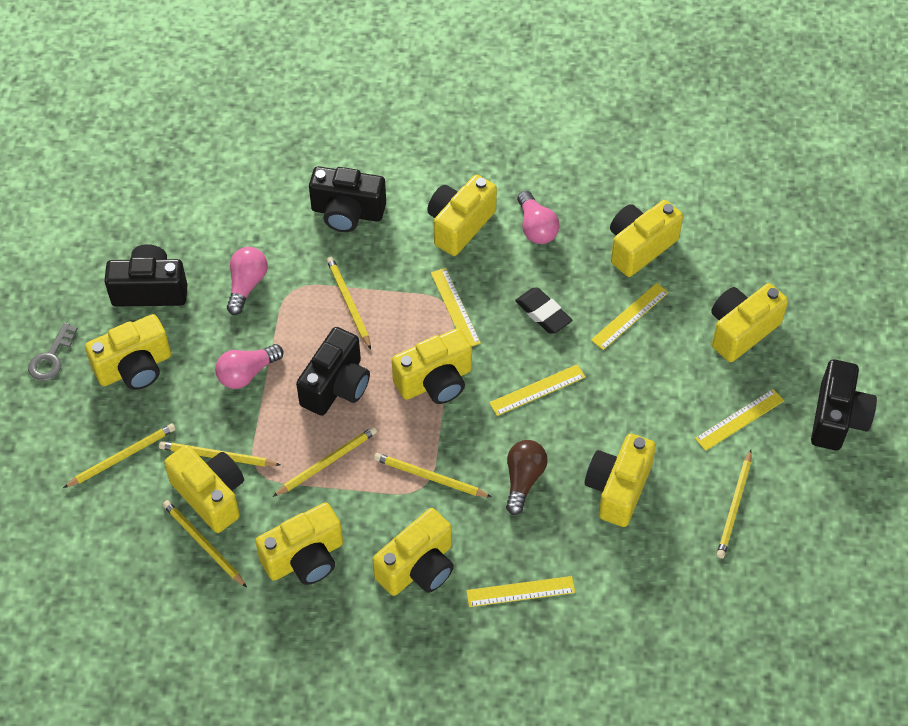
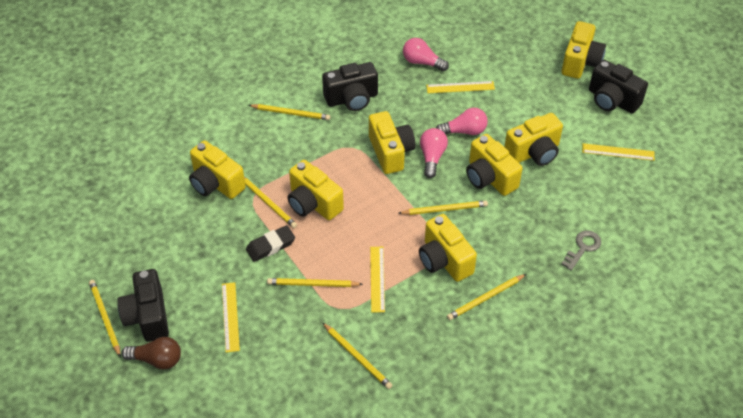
black camera: [105,244,188,307] [296,327,370,416] [309,166,386,232] [811,359,877,450] = 4 -> [117,269,169,342] [322,62,378,111] [589,60,648,113] = 3
yellow camera: [85,314,171,390] [164,445,244,533] [255,503,343,585] [373,508,454,596] [392,328,472,404] [427,175,497,256] [585,433,656,527] [610,200,683,277] [711,283,788,362] = 9 -> [189,140,246,199] [287,160,344,220] [369,111,415,174] [419,214,477,282] [466,134,523,196] [504,113,563,166] [562,21,606,79] = 7
yellow ruler: [431,268,481,346] [466,576,575,607] [489,364,585,416] [591,283,669,350] [695,389,784,451] = 5 -> [222,282,240,353] [370,247,385,312] [426,81,495,93] [582,143,655,161] = 4

